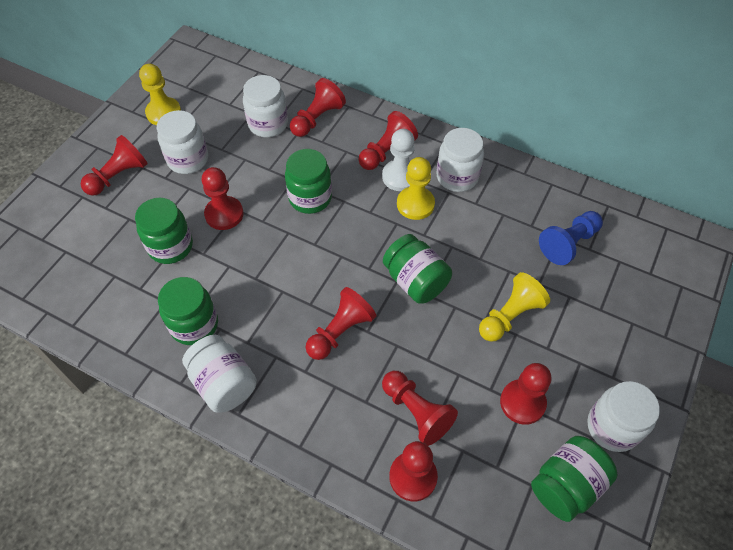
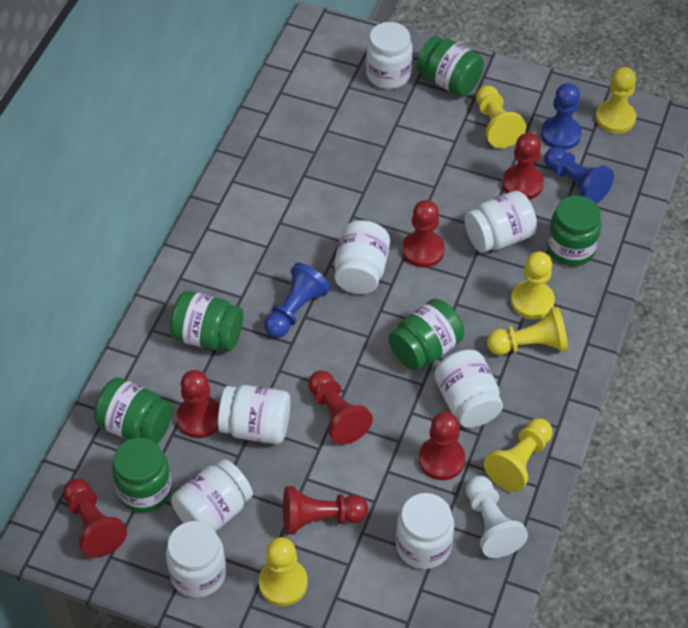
blue pawn: [539,211,603,265] = 1 -> [264,263,331,338] [541,83,582,150] [544,147,614,204] = 3
green jar: [135,198,193,264] [158,277,218,345] [285,149,332,214] [383,234,452,304] [531,436,617,522] = 5 -> [94,378,173,444] [112,437,172,513] [170,291,243,351] [388,299,464,371] [417,36,484,97] [547,195,601,266] = 6
red pawn: [81,135,148,195] [202,167,244,230] [290,78,346,137] [306,287,377,360] [359,111,418,170] [382,371,458,446] [389,441,438,501] [500,363,551,425] = 8 -> [63,478,127,558] [176,370,220,438] [283,486,368,535] [308,370,373,445] [402,200,445,268] [419,412,465,480] [502,133,544,199] = 7
white jar: [157,110,208,174] [182,335,257,413] [243,75,288,137] [436,128,484,192] [587,381,660,452] = 5 -> [166,521,226,598] [171,459,253,532] [218,385,290,444] [334,220,390,294] [366,22,413,89] [396,493,454,569] [434,349,503,428] [465,191,537,253] = 8
yellow pawn: [139,64,181,125] [397,157,435,220] [479,272,550,342] = 3 -> [259,537,308,606] [476,86,526,148] [484,418,553,492] [487,307,568,355] [511,252,555,319] [596,67,636,134] = 6

